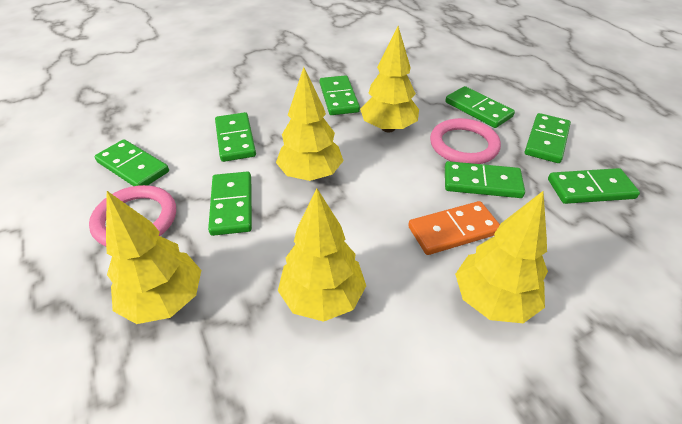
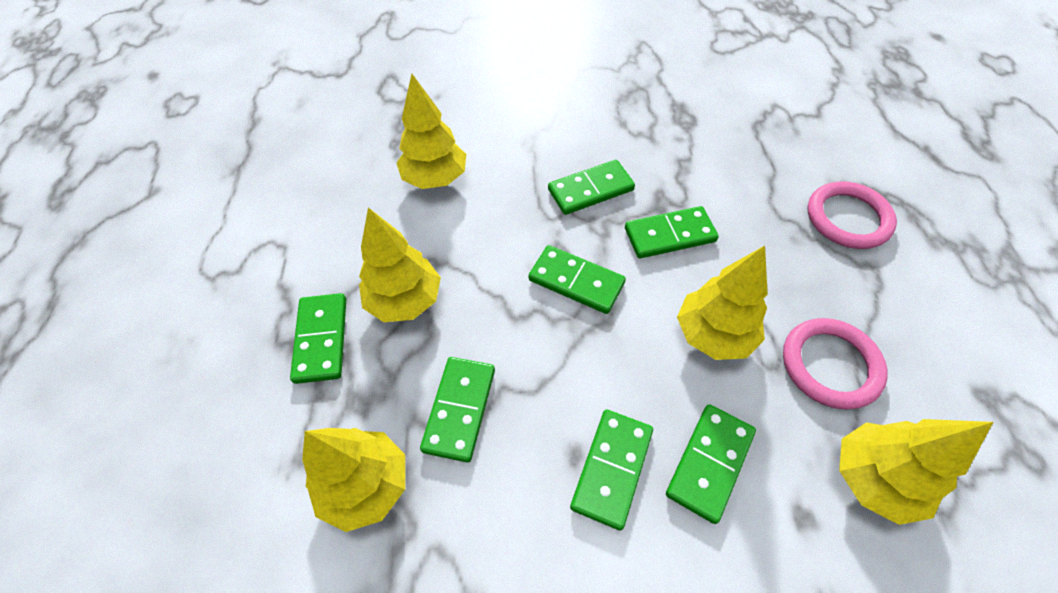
green domino: [94,139,169,186] [208,171,252,236] [215,112,256,162] [320,75,360,115] [445,86,515,128] [445,161,525,198] [525,113,571,163] [548,168,640,204] = 8 -> [290,293,346,384] [420,357,495,462] [528,245,626,314] [548,160,635,215] [570,409,653,530] [625,206,719,258] [666,404,756,524] = 7
orange domino: [408,201,500,255] = 1 -> none = 0

